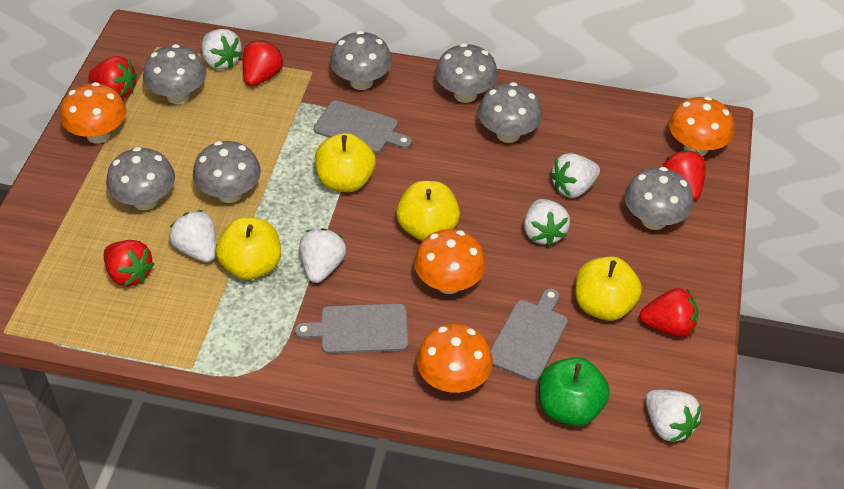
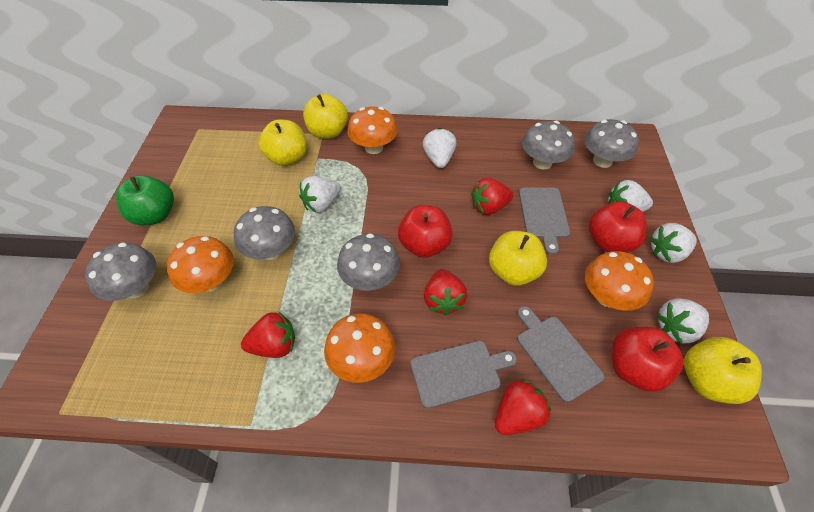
grey mushroom: [106,147,175,210] [143,44,206,104] [193,141,261,203] [330,31,392,90] [435,43,498,103] [478,82,542,143] [625,167,693,230] = 7 -> [85,242,156,301] [234,206,295,260] [337,233,400,291] [522,121,575,169] [584,119,639,168] = 5
red apple: none = 0 -> [398,205,453,258] [589,201,647,253] [612,327,684,392] = 3
red strawberry: [88,56,137,98] [104,240,154,287] [243,40,283,86] [639,288,698,337] [662,150,706,201] = 5 -> [241,311,295,358] [424,269,467,316] [471,178,514,215] [495,379,551,435] = 4
white strawberry: [169,210,216,262] [201,29,243,69] [300,228,346,283] [524,199,570,247] [550,153,600,198] [645,390,701,442] = 6 -> [299,176,341,213] [423,128,456,168] [608,180,653,212] [650,223,697,263] [657,298,709,344] = 5

